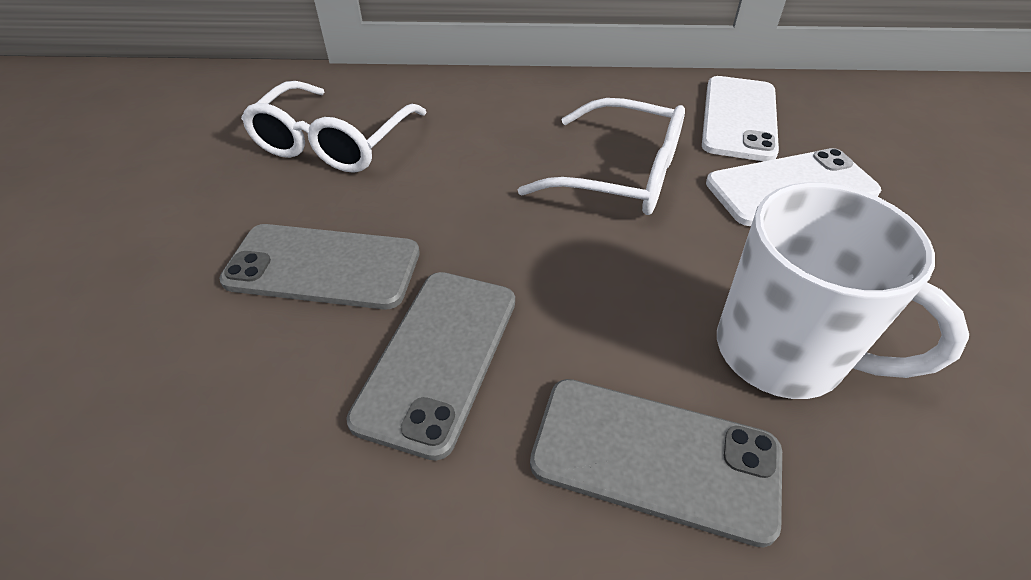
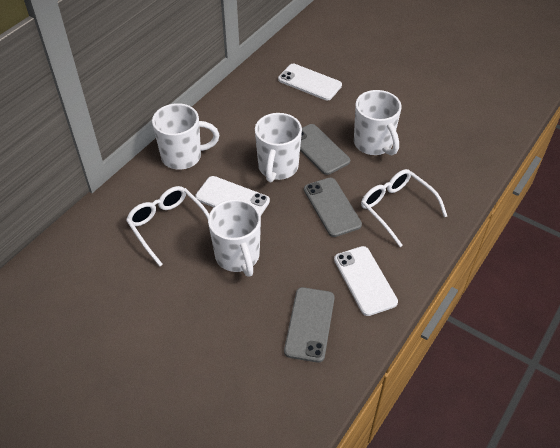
white mug: [717,182,969,399] = 1 -> [152,103,219,170] [208,199,261,277] [255,113,302,182] [354,90,401,156] = 4
white phone: [702,76,779,161] [706,148,881,226] = 2 -> [195,176,270,216] [278,64,342,101] [334,246,398,316] = 3

